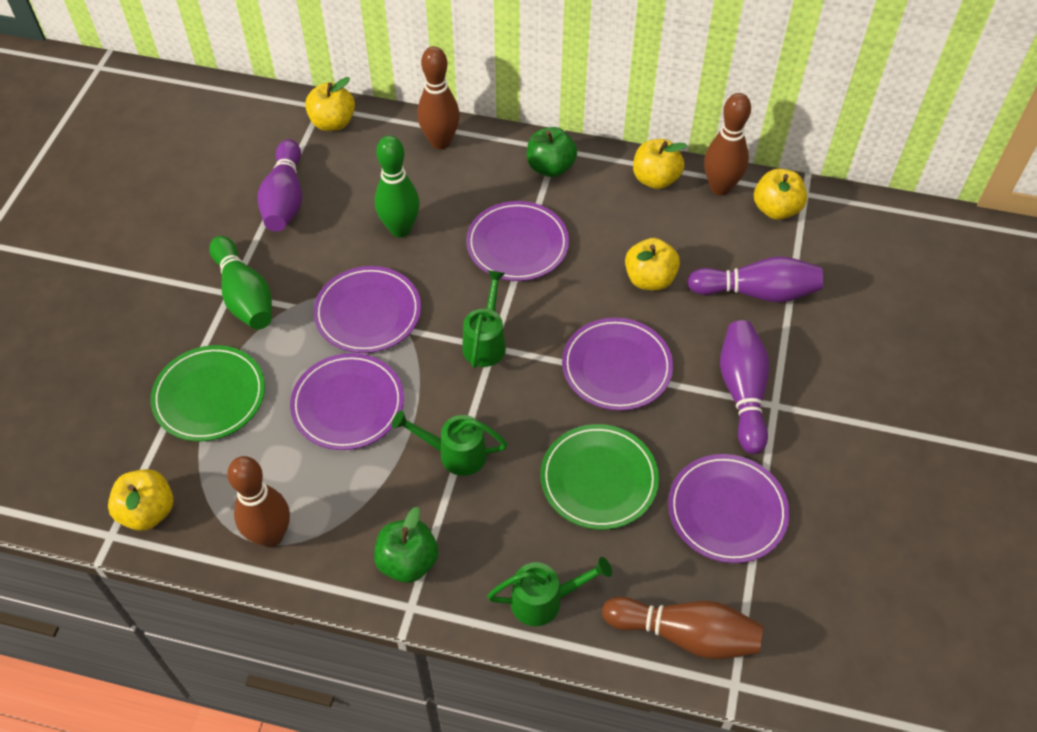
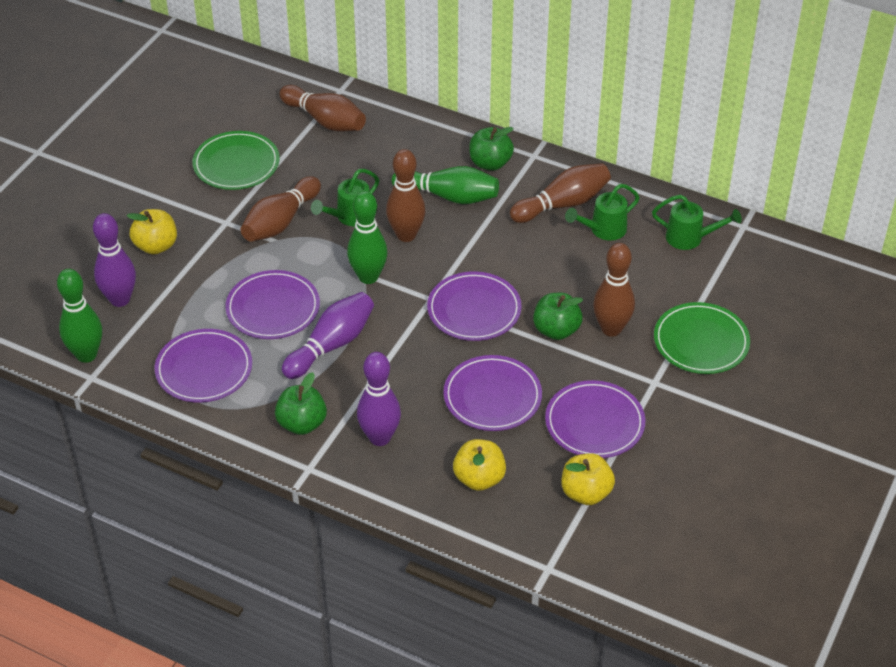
brown bowling pin: [227,456,290,547] [417,46,460,149] [602,597,763,659] [704,93,751,195] = 4 -> [241,176,321,242] [279,85,366,131] [386,149,425,242] [510,163,611,223] [593,243,635,337] = 5
green apple: [374,507,438,583] [527,127,577,177] = 2 -> [275,372,327,435] [469,127,514,171] [533,293,583,340] = 3
green bowling pin: [209,236,272,330] [375,135,420,237] = 2 -> [57,269,102,363] [347,191,388,284] [392,166,499,204] = 3
yellow apple: [108,469,174,531] [305,77,355,131] [625,238,680,291] [633,139,687,189] [754,169,807,220] = 5 -> [127,209,177,255] [453,439,506,491] [562,453,615,505] = 3

